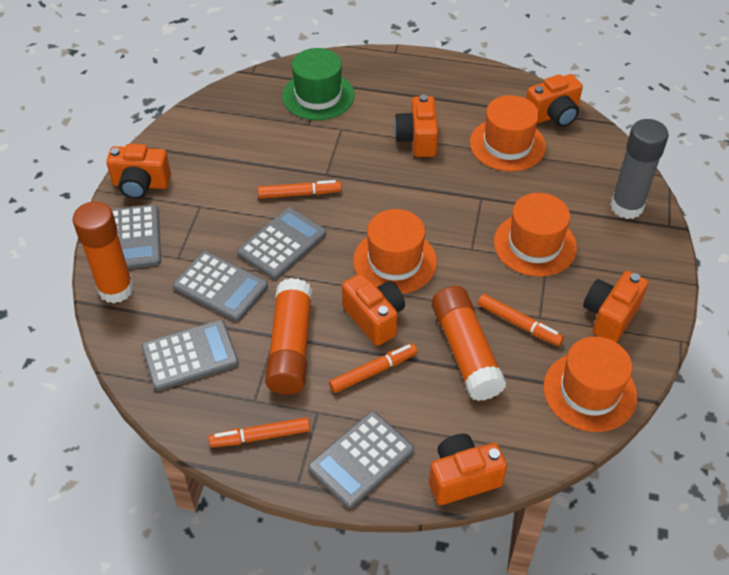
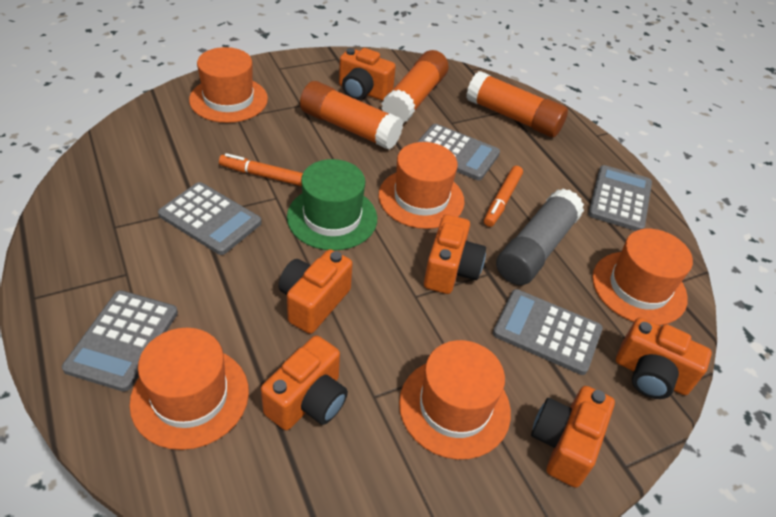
orange hat: [353,209,437,294] [470,95,546,172] [494,193,577,277] [543,337,637,432] = 4 -> [129,328,249,450] [189,47,268,123] [379,142,465,229] [399,340,511,460] [592,229,693,325] = 5
orange marker: [208,417,310,447] [258,180,342,199] [329,343,418,393] [478,294,564,346] = 4 -> [219,153,303,186] [484,166,523,227] = 2

